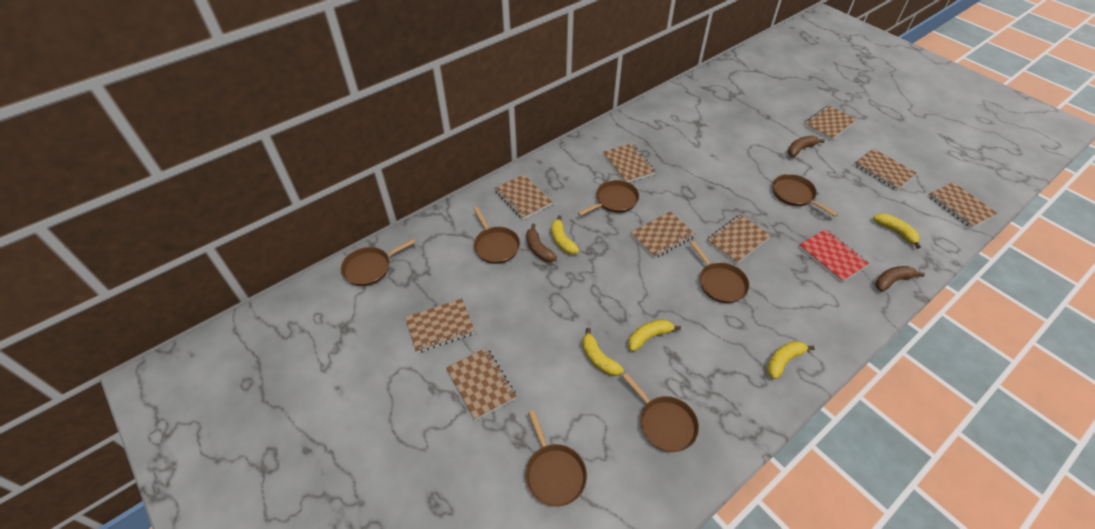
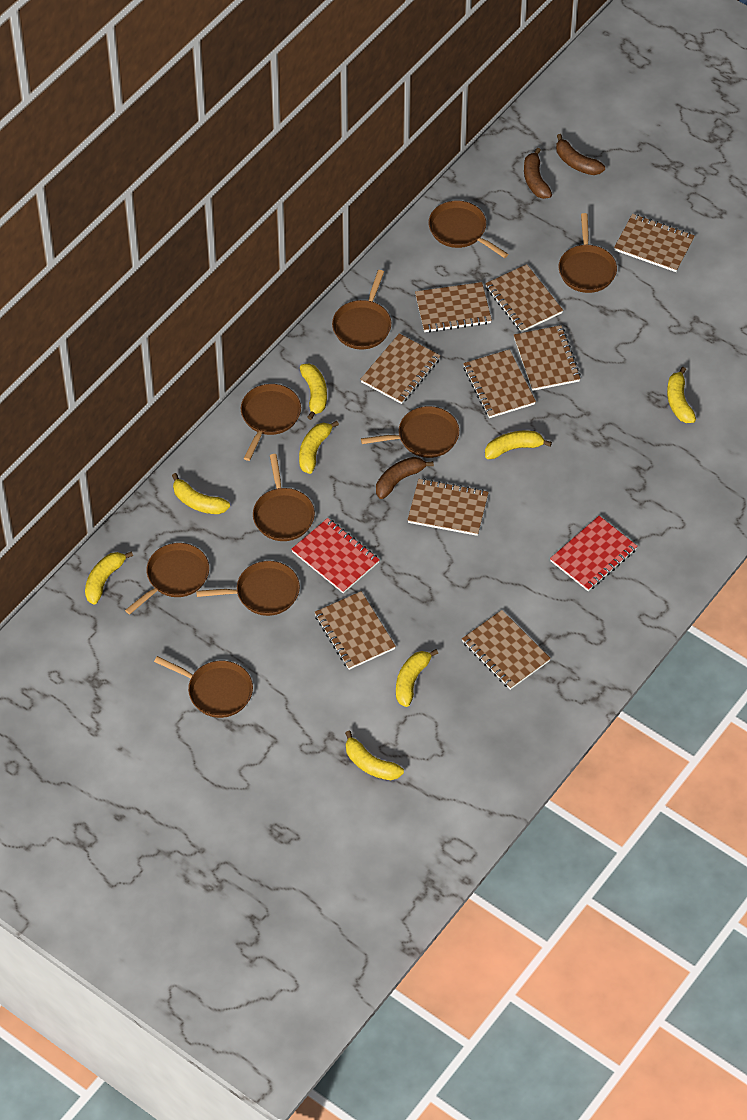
brown pan: [341,239,416,286] [474,207,520,264] [525,410,587,507] [578,180,639,216] [622,373,699,452] [690,241,750,303] [772,174,838,217] = 7 -> [125,543,209,614] [154,656,253,718] [196,561,300,616] [241,384,301,461] [253,454,315,541] [332,270,391,349] [361,406,459,458] [428,201,508,258] [558,213,617,293] = 9
red notebook: [799,229,869,282] = 1 -> [291,518,380,593] [550,516,637,591] = 2
yellow banana: [551,215,579,254] [582,328,624,376] [628,319,681,351] [767,341,815,379] [873,213,921,249] = 5 -> [85,551,133,605] [172,473,230,514] [299,421,339,474] [300,364,327,420] [345,731,404,780] [396,649,438,707] [485,431,552,459] [667,367,696,423] = 8

